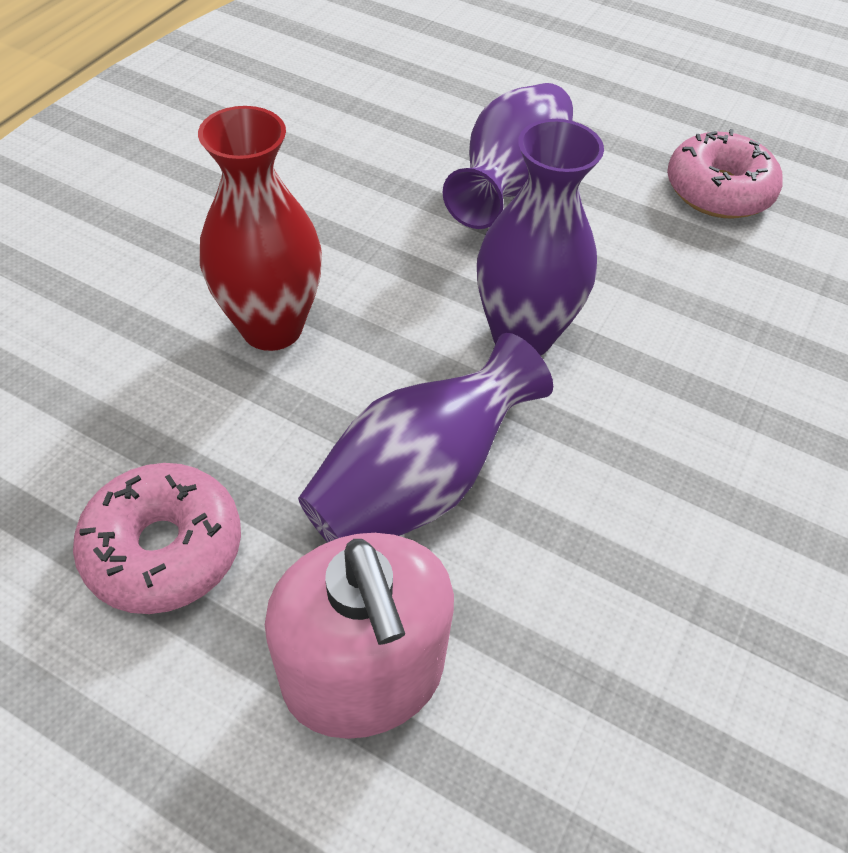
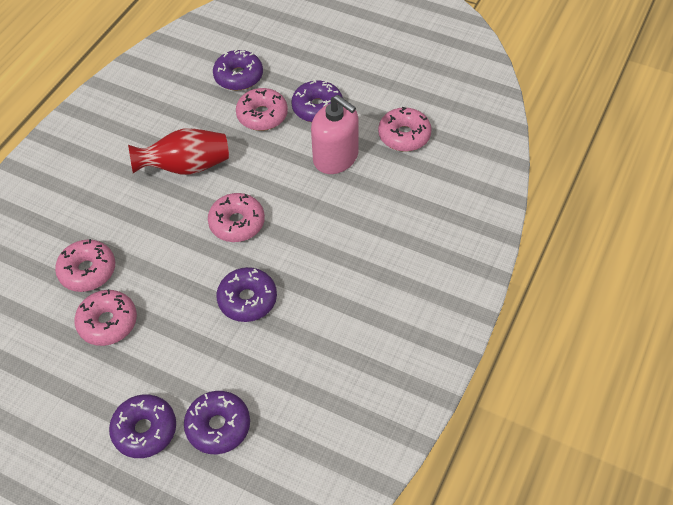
pink donut: [73,463,241,614] [667,129,782,219] = 2 -> [55,239,115,292] [74,289,137,346] [208,193,265,242] [236,88,288,131] [378,107,432,152] = 5
purple donut: none = 0 -> [109,394,176,458] [184,391,250,454] [213,49,263,91] [216,267,277,322] [291,79,343,122] = 5
purple vase: [298,333,553,542] [443,83,573,229] [477,119,604,356] = 3 -> none = 0

